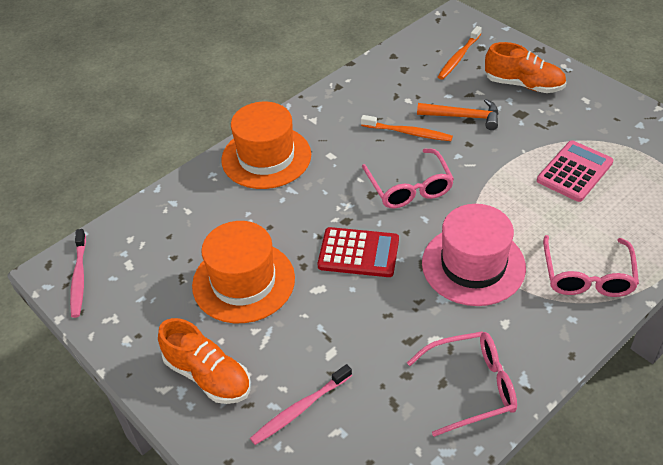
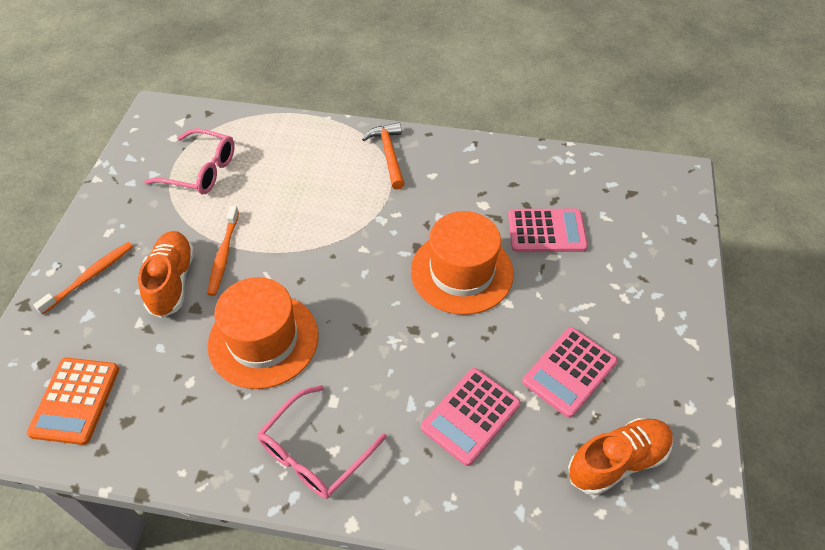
orange calculator: none = 0 -> [26,358,119,445] = 1
pink calculator: [537,141,614,202] = 1 -> [421,368,520,466] [508,209,588,252] [522,327,618,418] = 3
pink glasses: [362,149,454,209] [407,331,517,437] [543,235,639,297] = 3 -> [144,128,235,194] [257,385,387,499] = 2
pink hat: [422,204,526,306] = 1 -> none = 0
pink toothbrush: [70,229,86,318] [250,364,352,445] = 2 -> none = 0
red calculator: [318,227,399,277] = 1 -> none = 0

